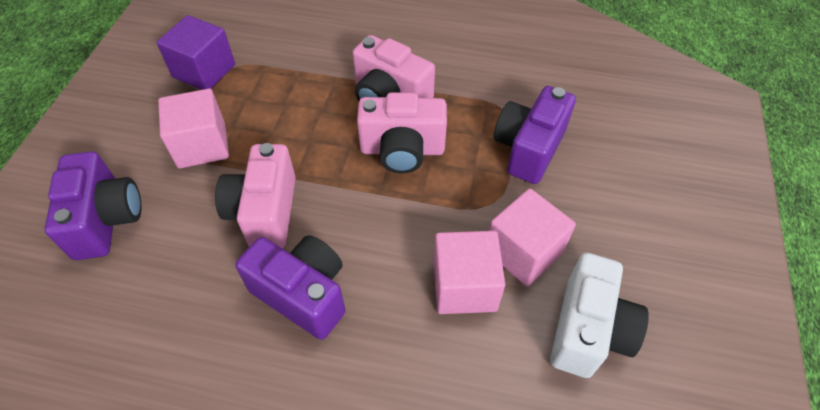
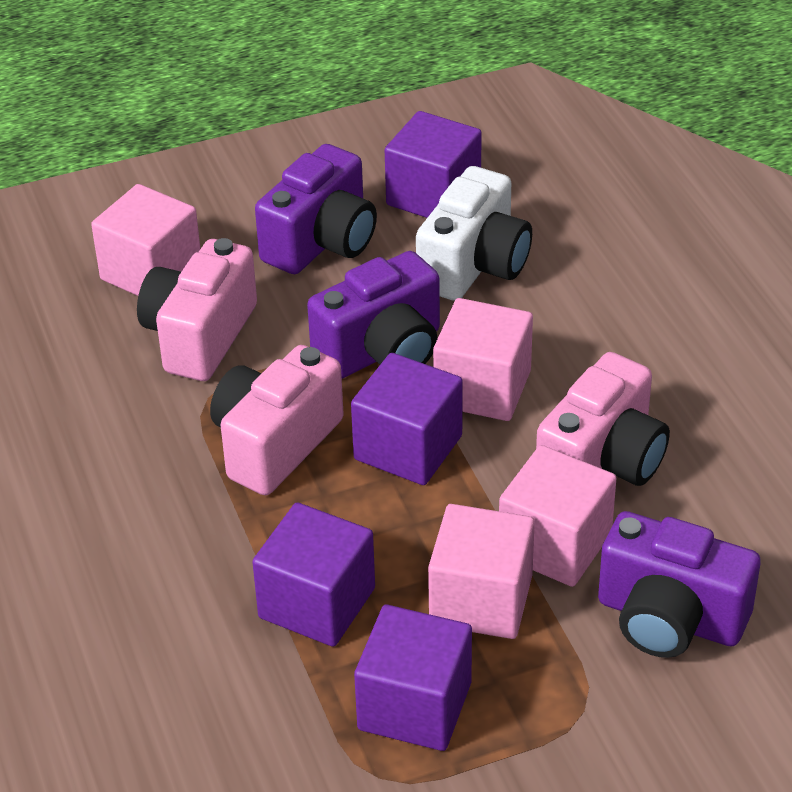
pink cube: [158,89,229,168] [434,231,505,314] [489,189,576,287] = 3 -> [91,184,200,296] [428,504,535,639] [433,298,533,421] [499,445,616,587] = 4
purple cube: [157,15,235,90] = 1 -> [252,502,375,647] [351,353,463,485] [354,604,472,751] [385,111,482,218] = 4

